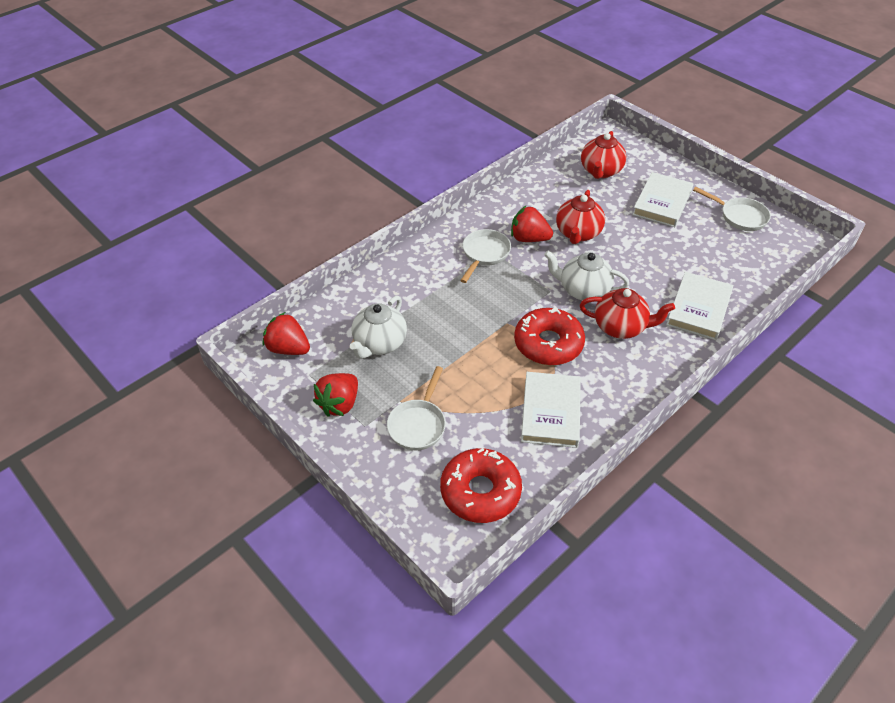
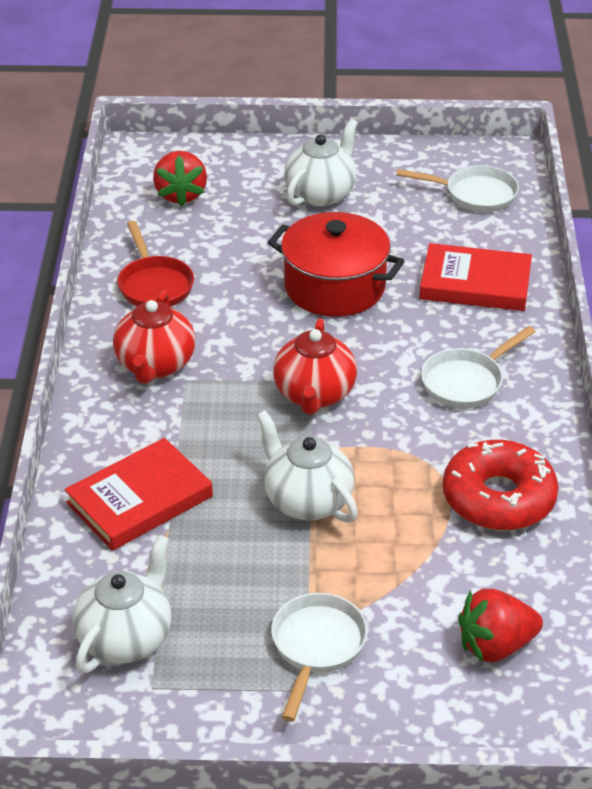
red book: none = 0 -> [65,438,213,551] [419,243,532,311] = 2
red donut: [440,448,522,523] [514,307,585,365] = 2 -> [443,440,559,530] = 1
red pan: none = 0 -> [118,221,194,307] = 1
red pot: none = 0 -> [268,212,405,317] = 1
red strawberry: [263,312,310,355] [313,373,358,417] [511,206,553,242] = 3 -> [153,151,207,206] [458,589,543,662] = 2
red teapot: [556,190,605,244] [580,288,675,339] [581,131,626,179] = 3 -> [113,291,195,384] [273,318,357,415] = 2
white book: [521,372,581,448] [632,172,694,227] [666,272,733,340] = 3 -> none = 0
white teapot: [350,296,407,359] [544,251,629,300] = 2 -> [73,535,171,673] [256,410,358,523] [284,119,358,206] = 3

